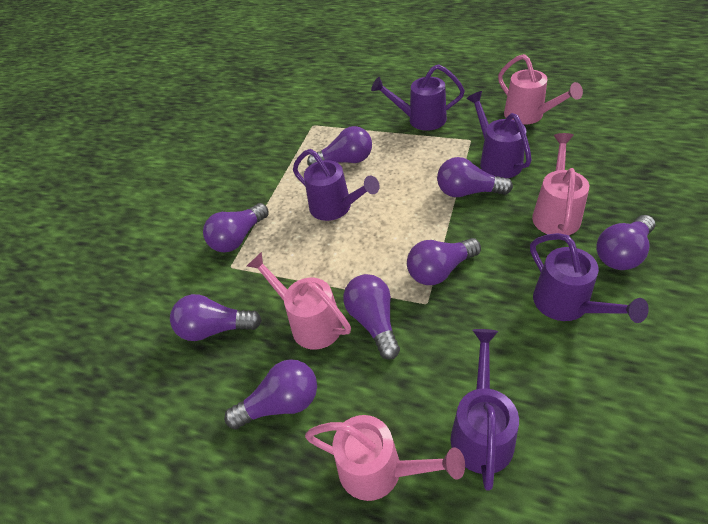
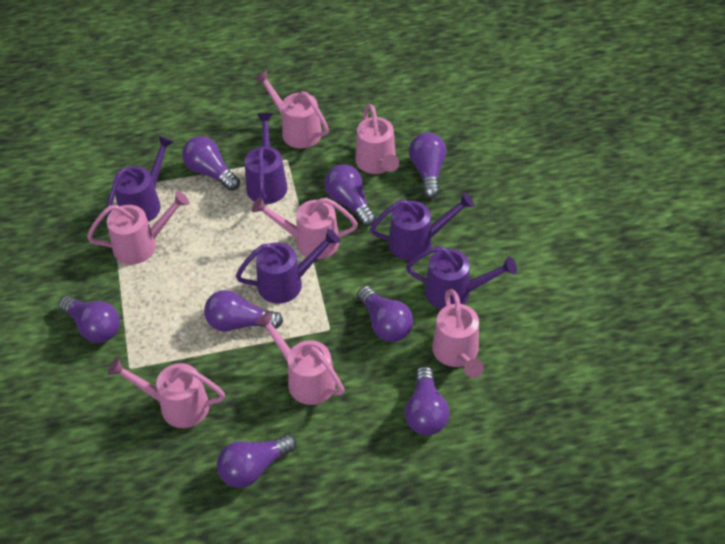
pink watering can: [247,252,351,350] [305,415,465,501] [498,54,583,125] [532,133,589,235] = 4 -> [87,191,189,264] [108,358,225,428] [252,197,358,259] [254,70,329,148] [255,311,344,405] [355,104,399,174] [432,289,484,378] = 7

